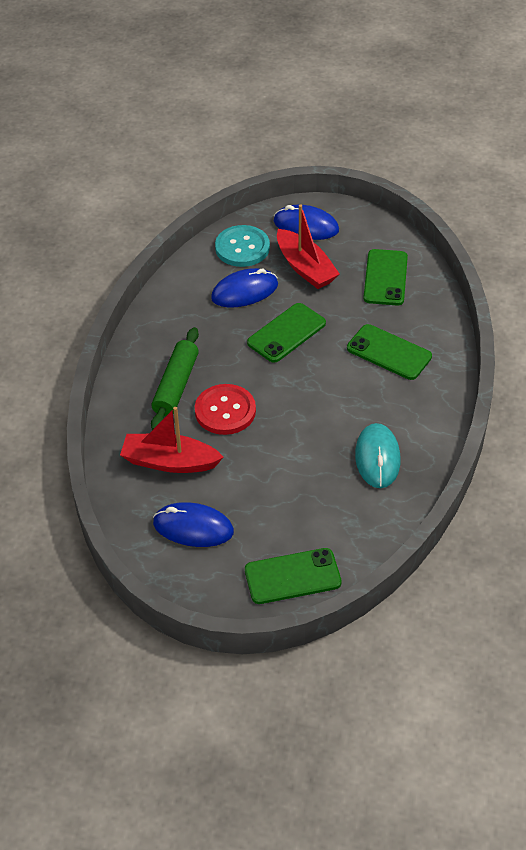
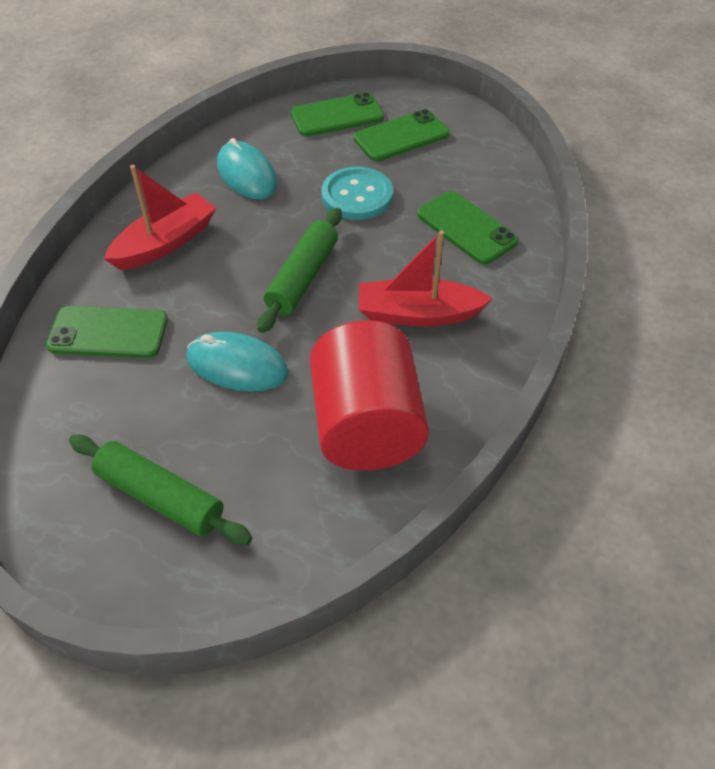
blue mouse: [153,502,234,547] [211,268,278,307] [274,205,339,240] = 3 -> none = 0
green rolling pin: [151,327,199,430] = 1 -> [69,435,252,545] [257,208,342,333] = 2
red button: [195,384,256,435] = 1 -> none = 0
red cylinder: none = 0 -> [310,320,429,471] = 1
turquoise mouse: [355,423,400,488] = 1 -> [186,332,289,392] [217,138,278,199] = 2

